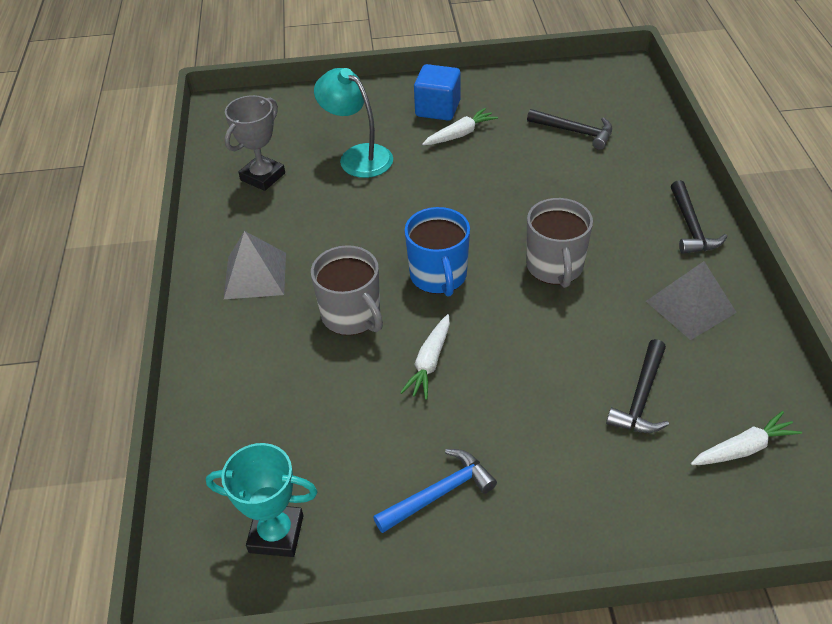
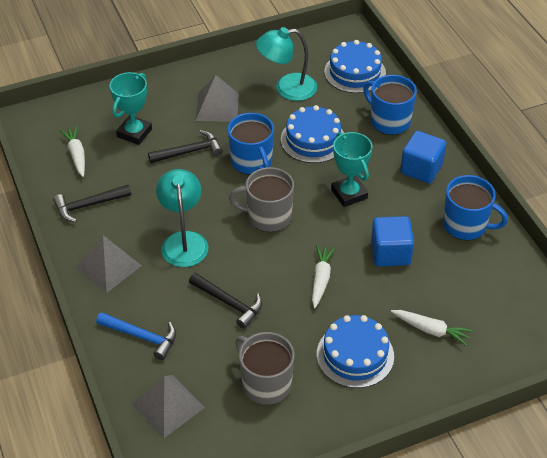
blue cake: none = 0 -> [281,105,344,163] [317,315,394,388] [324,40,386,93] = 3
blue cube: [414,64,461,121] = 1 -> [371,216,414,266] [400,131,446,183] = 2
blue mug: [404,207,470,297] = 1 -> [228,113,274,175] [363,75,417,135] [443,175,508,240] = 3
grey pyramid: [224,231,286,299] [646,261,737,340] = 2 -> [76,235,142,293] [132,375,205,438] [195,75,239,122] = 3
grey trophy: [225,95,285,191] = 1 -> none = 0
turquoise lamp: [314,68,393,178] = 1 -> [156,169,208,267] [256,27,317,101] = 2
turquoise trophy: [206,443,318,557] = 1 -> [110,72,152,145] [331,132,372,207] = 2

